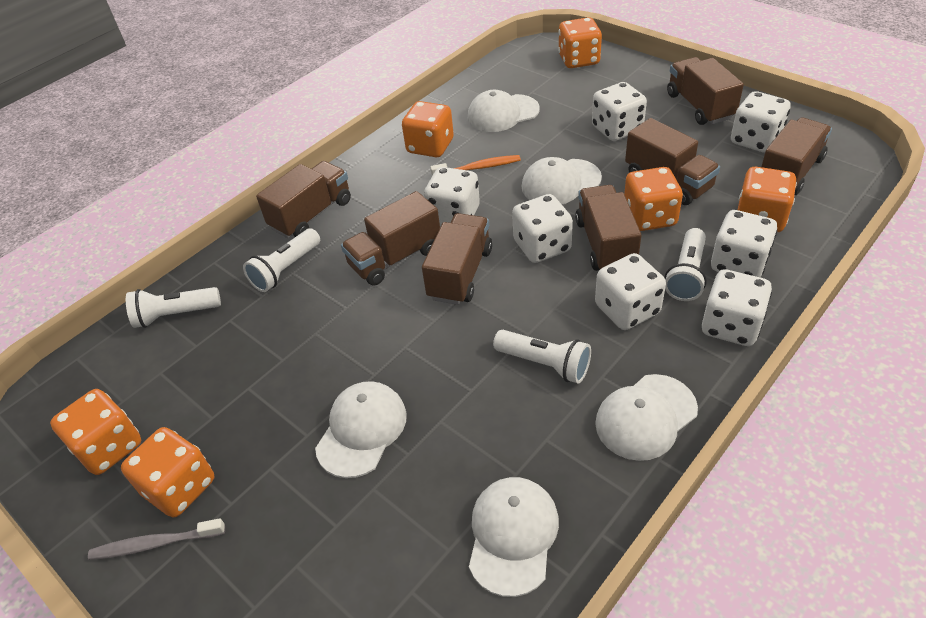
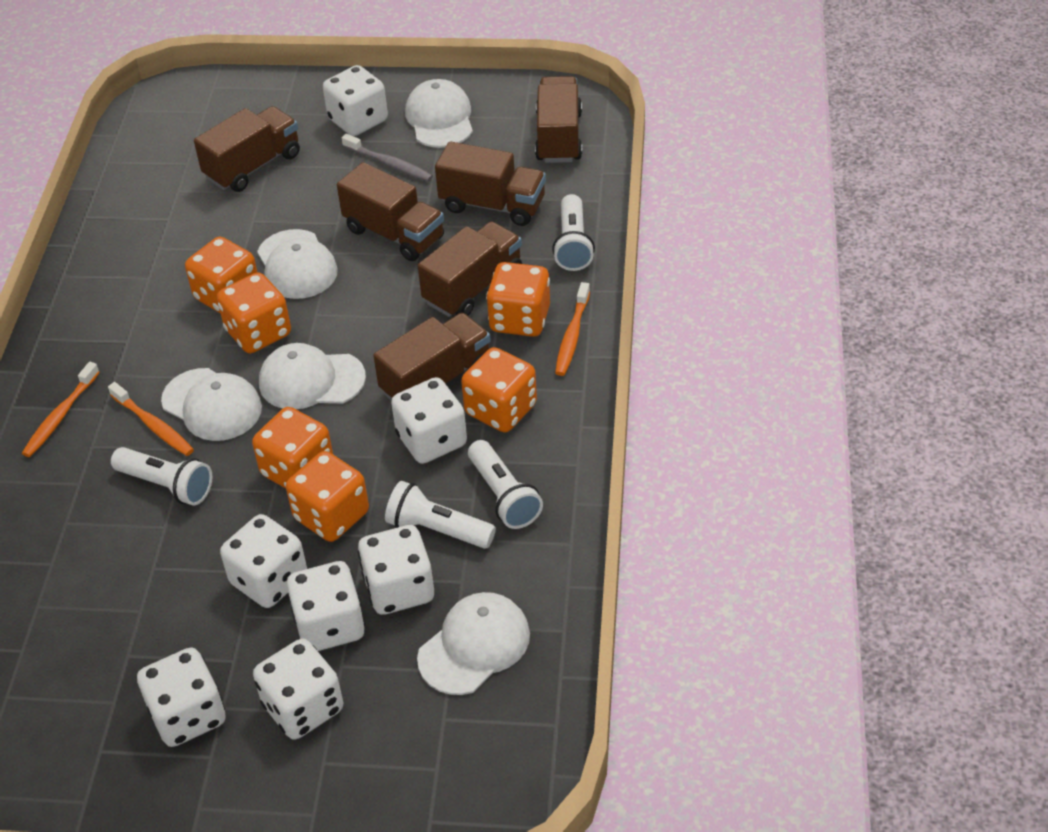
brown truck: [256,161,351,238] [341,191,440,285] [422,213,492,305] [575,185,641,271] [625,118,720,205] [667,57,744,125] [761,117,832,195] = 7 -> [194,106,300,192] [337,162,444,261] [373,313,491,401] [418,221,522,317] [435,141,546,226] [535,76,582,163] = 6
orange toothbrush: [430,155,521,176] = 1 -> [22,362,100,457] [108,382,194,456] [555,282,590,376] = 3

